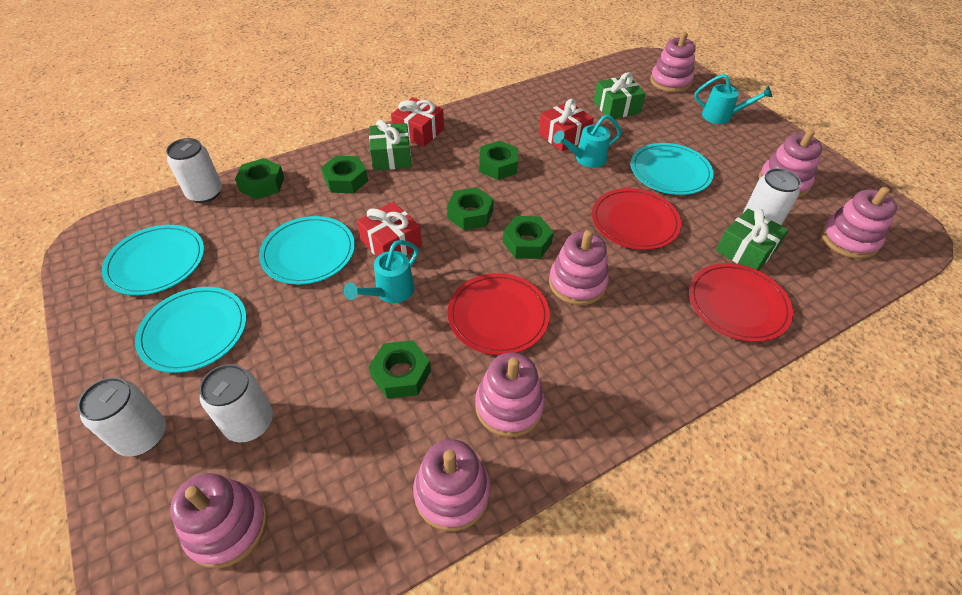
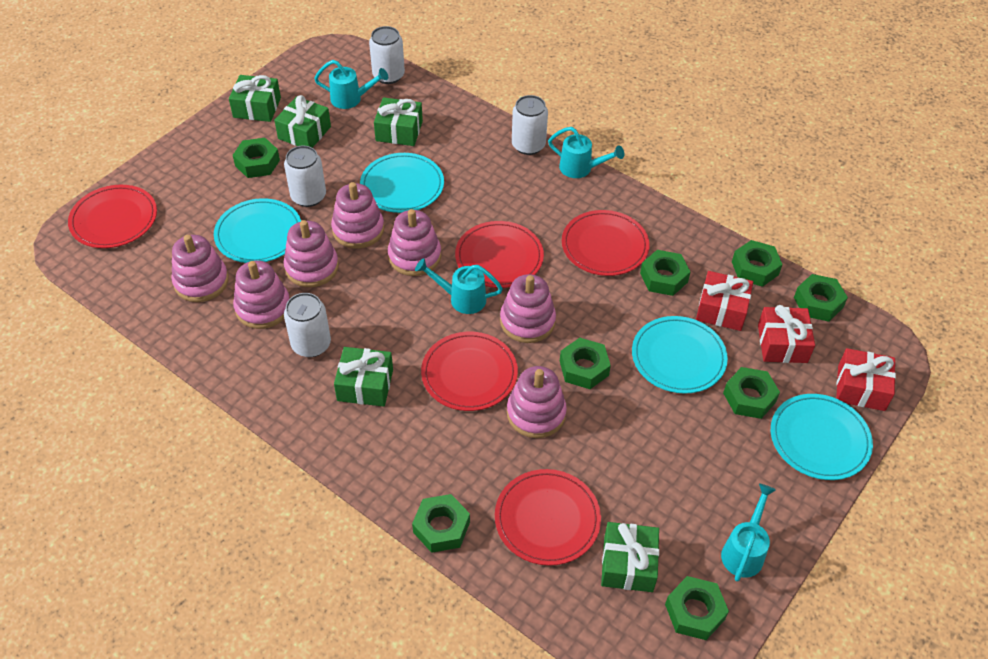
green gift: [369,120,412,171] [594,72,646,120] [716,209,789,270] = 3 -> [229,75,281,122] [274,95,331,148] [334,347,393,407] [374,97,423,146] [601,522,659,592] = 5
green nut: [235,158,284,199] [321,156,368,193] [369,340,431,399] [447,187,494,230] [479,141,518,180] [503,216,554,259] = 6 -> [233,138,280,178] [412,494,470,553] [560,338,611,389] [640,250,690,296] [665,576,729,640] [723,367,780,419] [732,240,783,287] [794,274,848,322] = 8
red plate: [447,273,550,355] [592,188,681,250] [689,263,793,342] = 3 -> [68,185,157,248] [421,332,518,411] [455,221,544,288] [495,469,601,566] [562,210,650,276] = 5
turquoise watering can: [344,240,419,303] [553,114,621,168] [695,74,772,124] = 3 -> [314,60,388,109] [415,258,503,314] [548,127,624,178] [721,484,776,581] = 4

